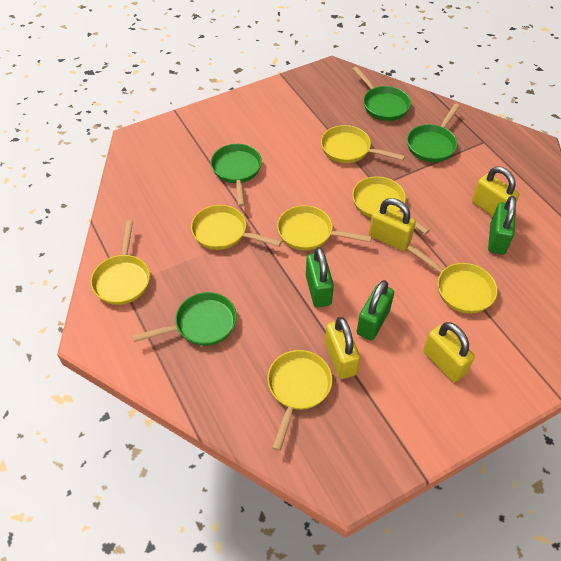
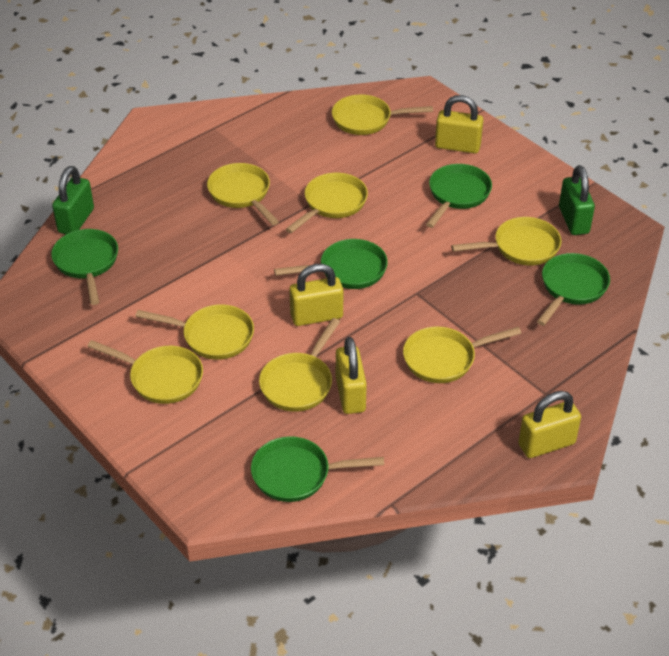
green padlock: [306,247,334,307] [356,280,394,340] [488,196,516,255] = 3 -> [52,166,94,234] [559,165,595,235] = 2
green pan: [132,292,237,346] [211,144,262,207] [353,66,411,121] [407,103,460,162] = 4 -> [51,229,118,305] [251,436,384,502] [274,239,388,289] [426,164,492,228] [537,253,610,326] = 5
yellow pan: [91,220,150,305] [191,205,282,250] [267,350,332,451] [277,205,372,251] [321,125,405,163] [352,176,430,234] [407,245,498,314] = 7 -> [87,340,203,404] [135,304,254,360] [207,163,279,225] [259,318,340,412] [286,173,368,233] [332,94,433,135] [403,326,521,383] [451,217,561,266] = 8

